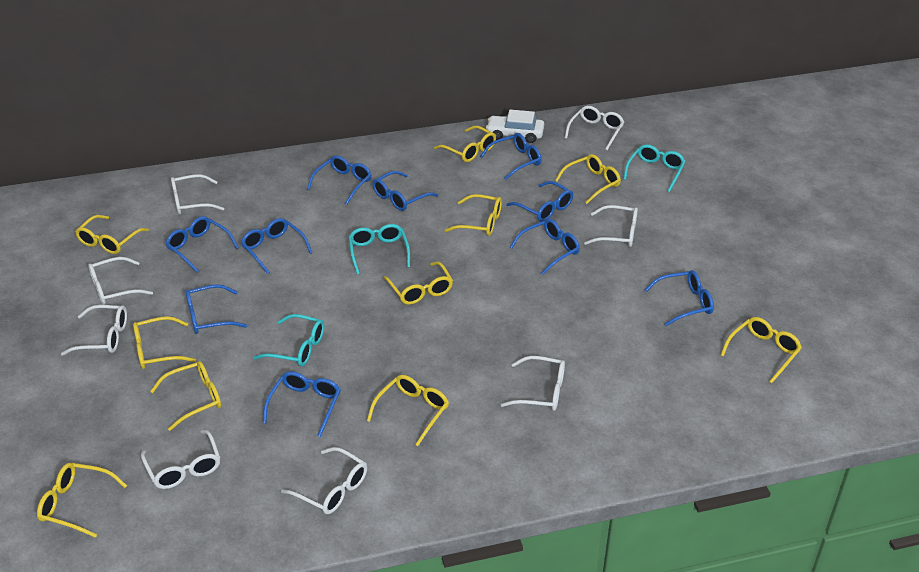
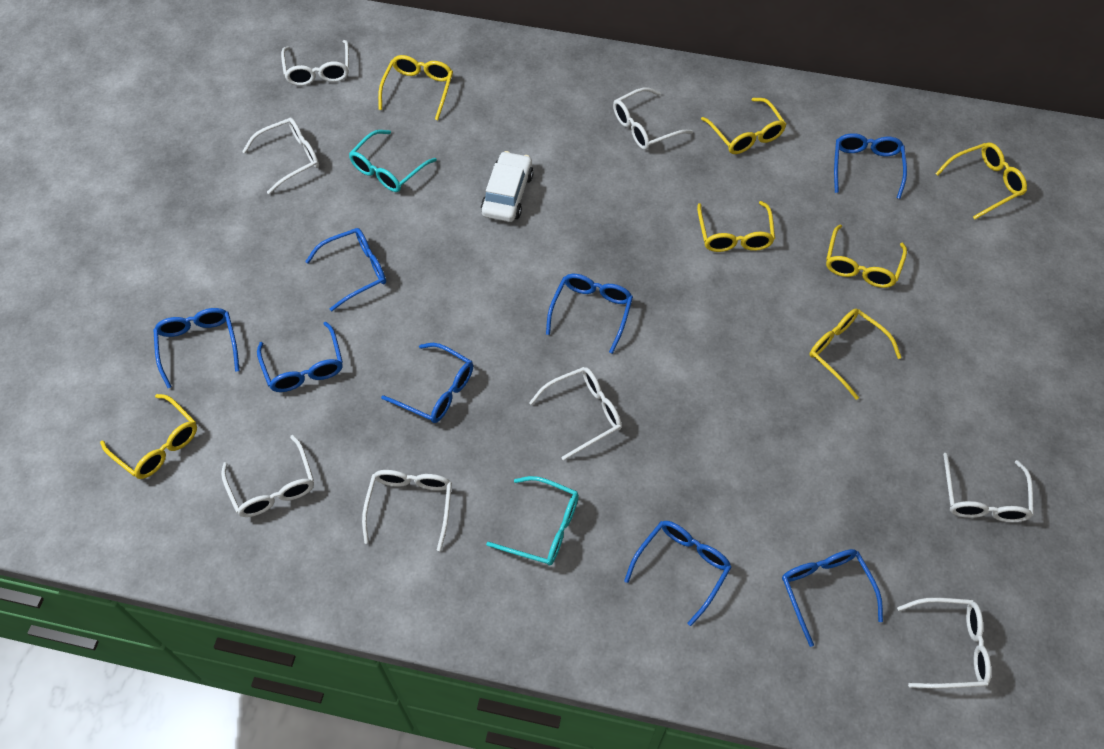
blue glasses: [165,216,239,272] [185,284,247,334] [241,218,312,274] [263,371,341,437] [307,155,372,205] [373,171,438,211] [480,133,541,180] [506,181,573,222] [510,219,580,274] [644,270,714,326] = 10 -> [153,308,240,388] [257,322,343,392] [305,228,386,311] [381,343,473,423] [546,274,633,354] [624,521,732,626] [782,549,883,647] [834,133,907,199] = 8
turquoise glasses: [253,314,324,366] [349,224,410,274] [623,144,686,192] = 3 -> [349,130,437,192] [486,476,579,566] = 2
yellow glasses: [37,463,127,538] [75,215,149,254] [133,316,196,369] [150,361,221,431] [367,375,449,446] [384,262,453,305] [434,126,496,162] [444,194,502,236] [555,154,621,204] [720,317,802,384] = 10 -> [100,394,197,479] [378,55,453,120] [697,201,775,252] [701,98,786,154] [809,309,902,400] [826,225,907,288] [935,143,1027,220] = 7

